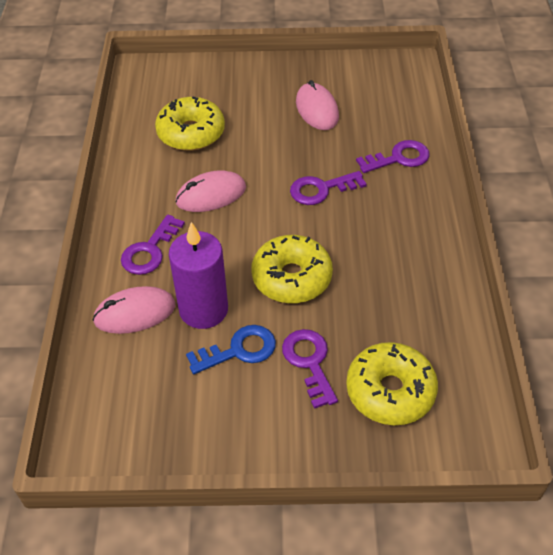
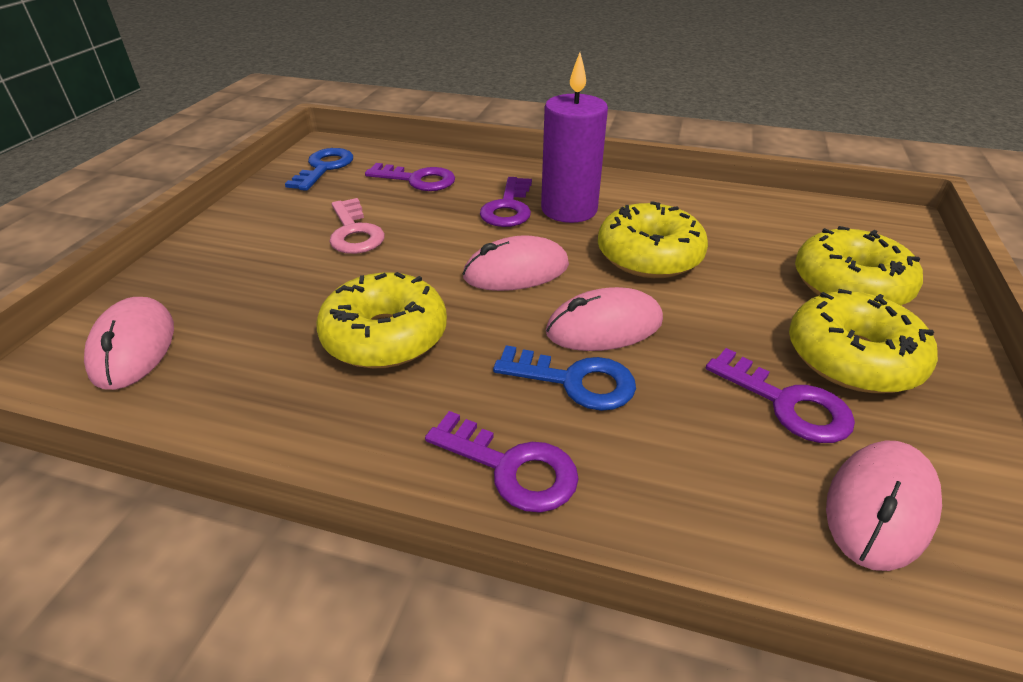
blue key: [186,325,276,374] = 1 -> [285,148,353,191] [493,346,636,411] = 2
pink key: none = 0 -> [329,198,385,254] = 1
pink mouse: [92,286,175,334] [175,170,246,212] [296,80,339,130] = 3 -> [84,297,174,390] [463,235,569,291] [546,287,663,351] [826,440,942,571] = 4
yellow donut: [155,97,225,151] [251,235,333,303] [346,342,438,425] = 3 -> [316,272,447,368] [598,201,708,278] [789,289,938,393] [795,226,923,305] = 4

